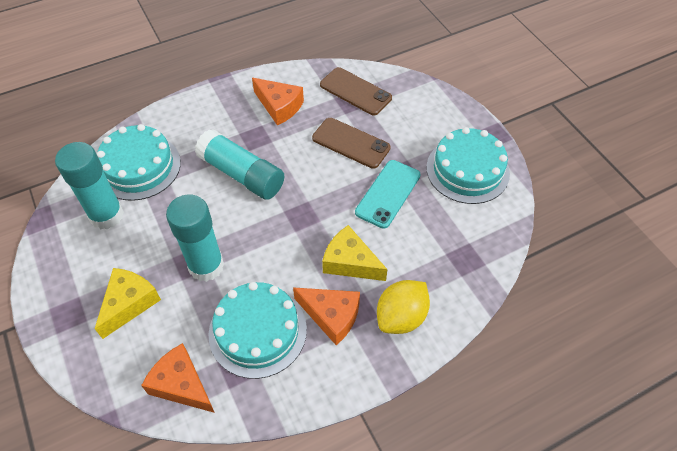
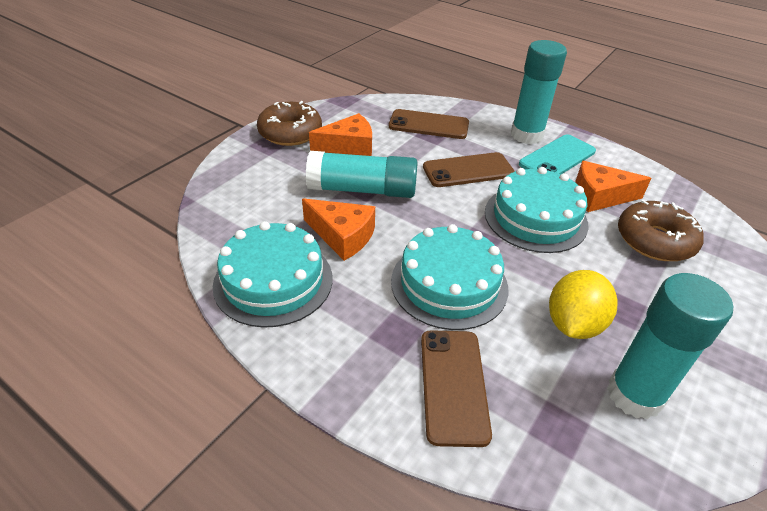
brown donut: none = 0 -> [257,101,322,146] [618,200,704,261] = 2
brown phone: [312,118,391,169] [320,67,392,115] = 2 -> [389,109,469,139] [421,330,492,447] [423,152,515,187] = 3
yellow cheese: [95,268,161,339] [322,225,388,281] = 2 -> none = 0

